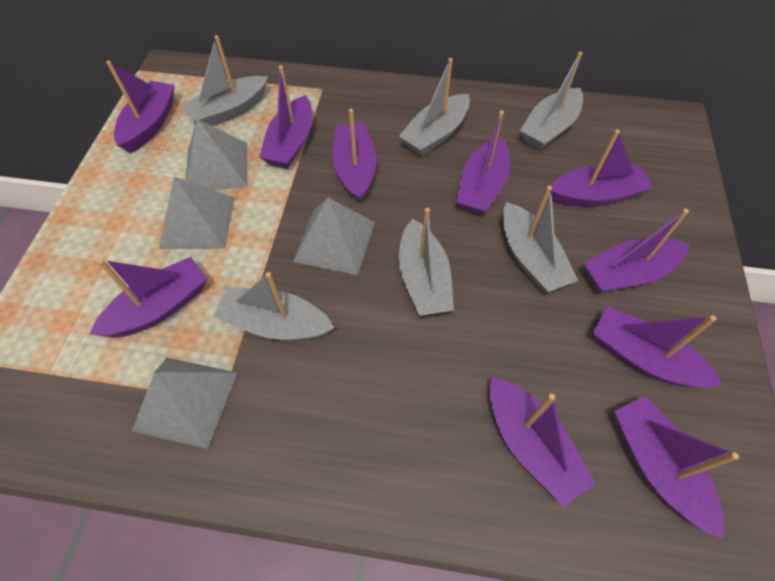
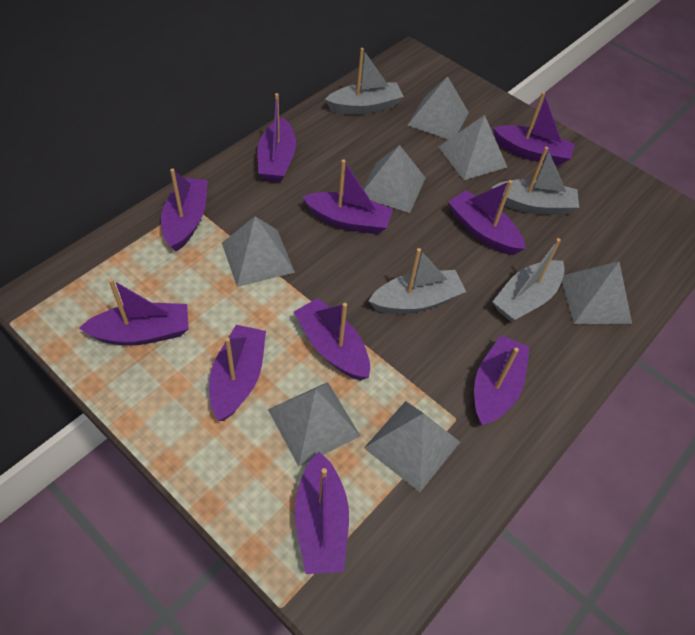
grey boat: [181,35,268,126] [213,272,334,341] [398,208,454,316] [399,58,470,156] [503,186,578,292] [520,52,583,150] = 6 -> [325,48,404,115] [369,248,466,314] [491,147,579,215] [492,238,565,322] = 4
grey pyramid: [132,358,237,449] [159,177,235,249] [186,119,248,190] [293,198,375,275] = 4 -> [222,216,295,287] [268,382,360,466] [363,145,425,213] [364,401,460,492] [407,76,469,140] [439,115,507,180] [562,261,632,324] = 7

